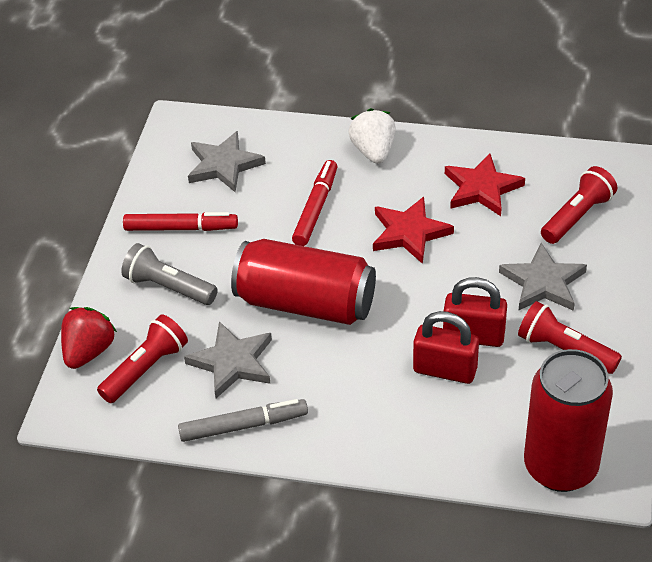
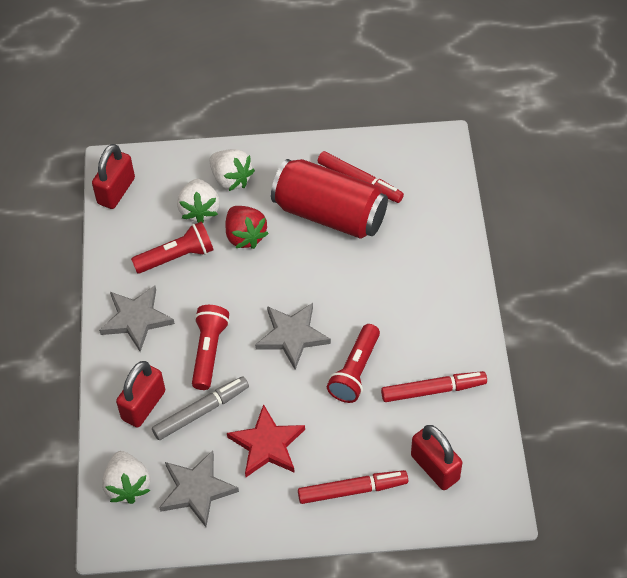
grey flashlight: [121,243,218,305] = 1 -> none = 0
red can: [231,239,376,325] [524,349,613,492] = 2 -> [271,159,388,239] = 1
red marker: [123,212,238,231] [292,160,337,246] = 2 -> [298,470,408,504] [318,151,404,203] [381,371,487,402] = 3
red padlock: [413,311,479,384] [443,277,507,347] = 2 -> [92,144,135,209] [116,361,165,428] [411,425,462,490] = 3
red star: [373,197,454,264] [445,153,525,216] = 2 -> [227,404,305,477] = 1
white strawberry: [348,108,396,164] = 1 -> [102,451,150,504] [177,179,220,223] [209,149,255,191] = 3

